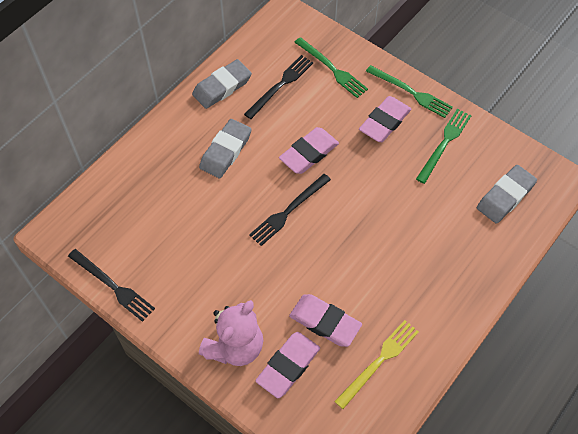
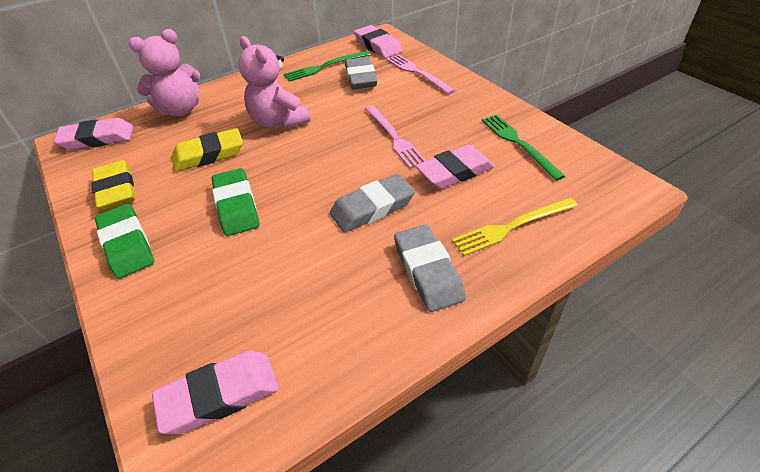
black fork: [68,249,155,322] [244,55,313,119] [249,174,331,246] = 3 -> none = 0
green eraser: none = 0 -> [95,204,154,279] [212,168,260,236] = 2
green fork: [294,37,368,98] [366,65,453,118] [416,109,472,184] = 3 -> [283,51,371,82] [482,115,565,181] = 2
pink fork: none = 0 -> [365,105,427,168] [387,54,455,94] = 2
pink teddy bear: [199,300,263,366] = 1 -> [129,29,200,116] [239,36,310,129] = 2
yellow eraser: none = 0 -> [91,160,135,211] [171,128,243,172] = 2

